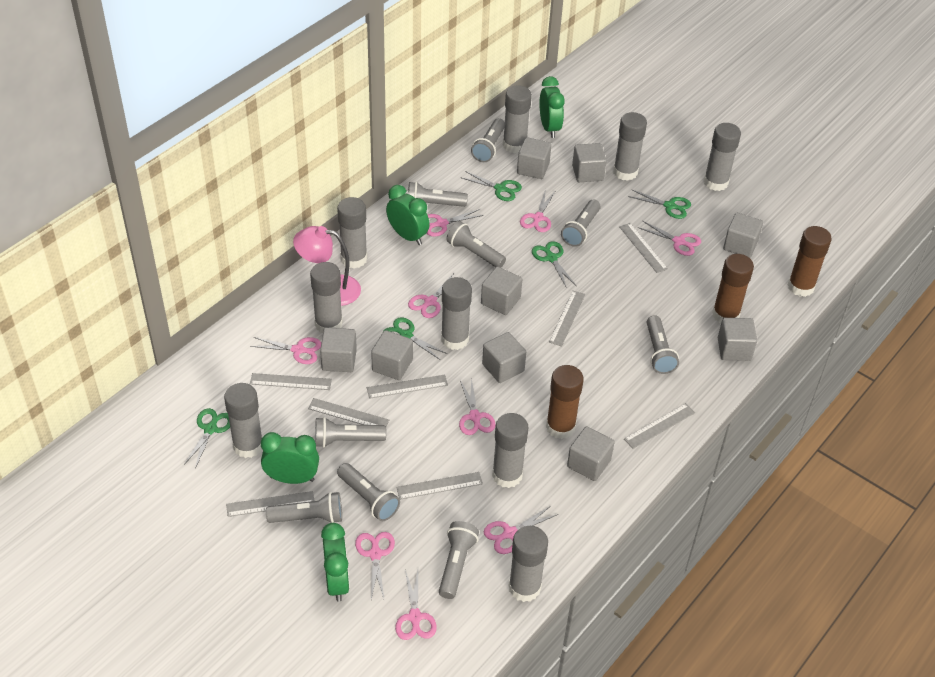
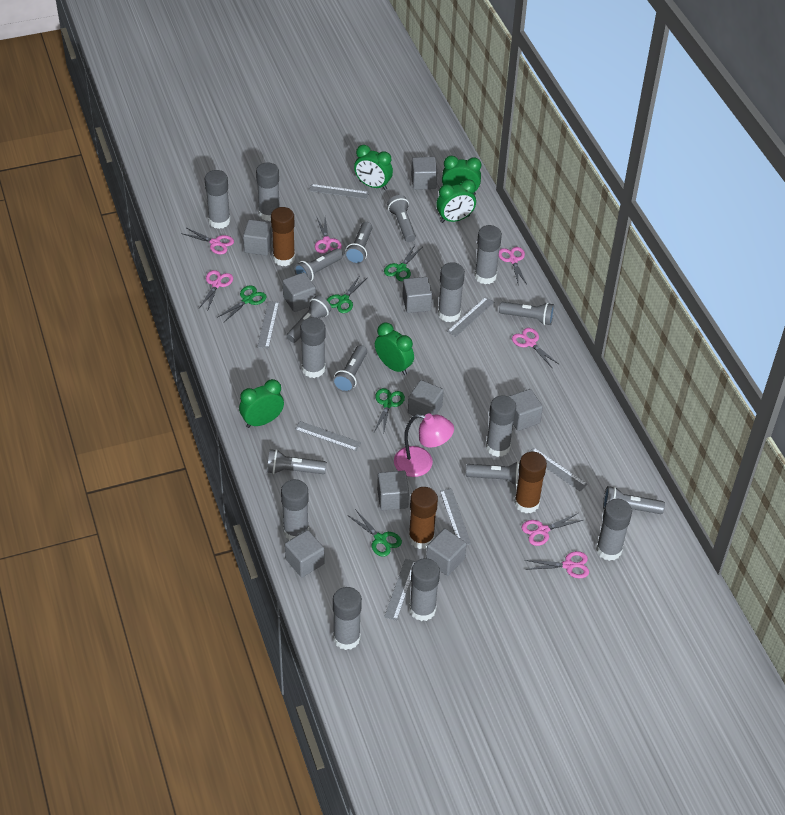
green clock: [261,432,319,484] [321,523,350,602] [386,185,430,245] [540,76,565,138] = 4 -> [239,379,284,428] [354,145,393,190] [375,323,414,375] [436,179,476,223] [442,156,481,195] = 5
grey glue stick: [224,383,262,458] [310,262,343,333] [337,197,367,268] [441,277,472,350] [492,413,529,488] [503,85,532,153] [509,526,548,602] [613,112,647,181] [704,123,741,191] = 9 -> [205,170,230,229] [256,162,279,221] [281,479,309,540] [300,317,325,378] [333,587,362,650] [409,558,440,621] [438,262,465,322] [474,225,502,284] [486,395,516,457] [596,499,632,561] = 10
grey ruler: [226,491,314,517] [250,373,332,390] [308,398,389,426] [367,374,448,399] [396,472,483,500] [549,291,585,346] [619,223,668,273] [624,403,695,449] = 8 -> [257,301,279,349] [295,421,361,451] [309,184,369,199] [384,559,416,621] [440,488,471,545] [447,297,494,337] [529,447,588,492] = 7
pink scissors: [250,337,321,364] [355,532,395,599] [395,570,437,640] [408,273,463,318] [427,209,484,236] [459,377,496,435] [484,506,558,554] [520,189,555,232] [638,221,701,256] = 9 -> [181,228,234,254] [199,270,233,309] [315,218,342,254] [499,247,527,286] [512,328,560,367] [522,513,583,546] [525,551,589,578] = 7

